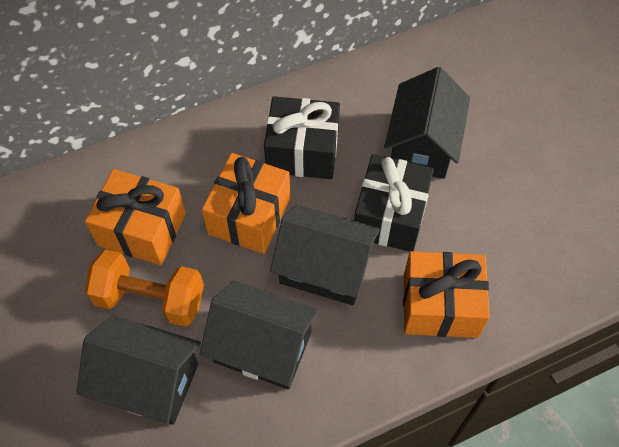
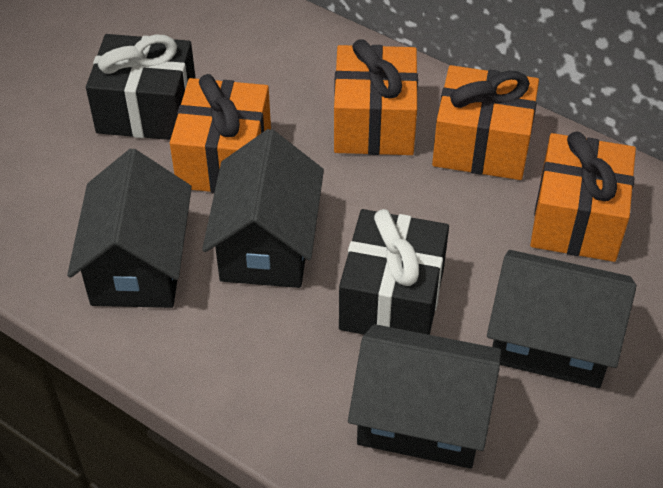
orange dumbbell: [84,249,204,327] = 1 -> none = 0
orange gift: [85,169,186,265] [202,153,290,254] [403,251,490,338] = 3 -> [170,74,271,193] [334,39,418,155] [432,65,539,180] [530,132,636,262] = 4

